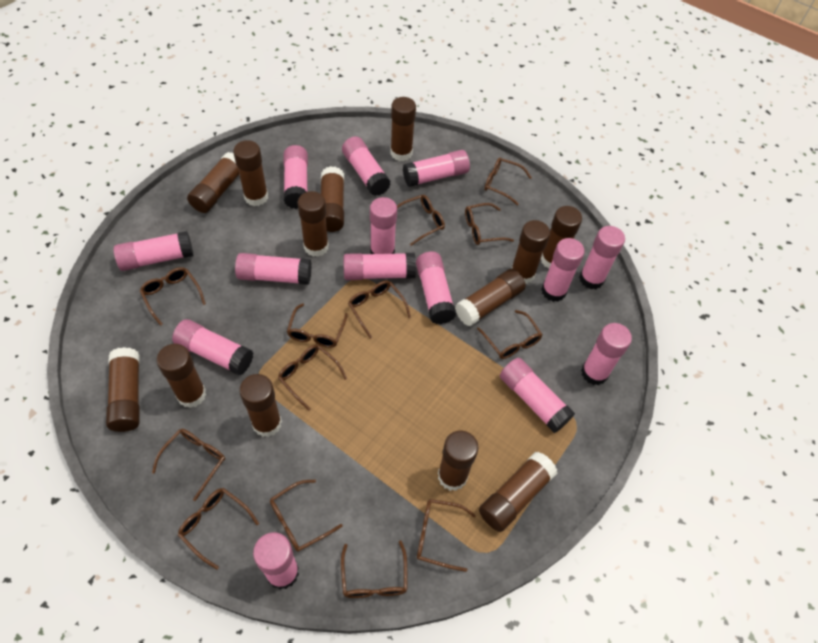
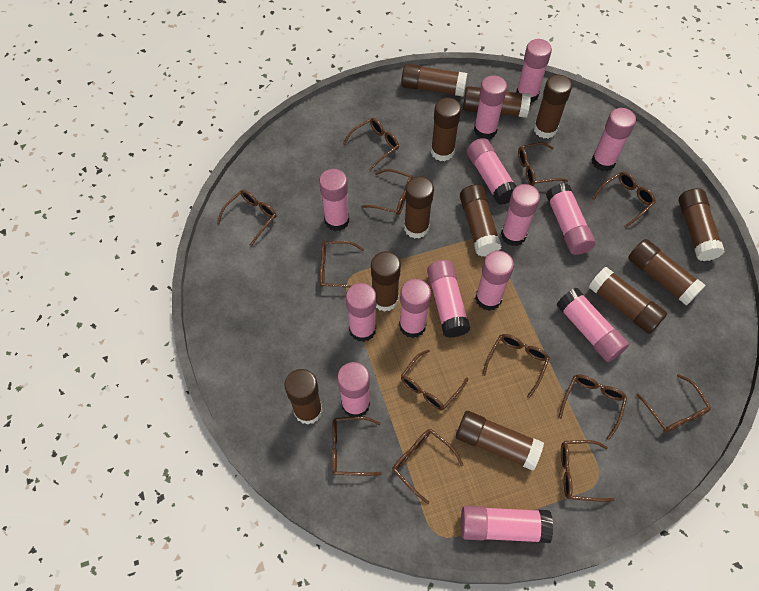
brown glue stick: [106,347,140,432] [157,344,206,408] [187,152,239,213] [233,140,268,206] [239,374,282,437] [298,191,329,257] [321,166,344,232] [390,97,416,161] [438,431,478,491] [455,269,525,326] [479,452,557,532] [511,220,550,284] [541,206,582,269] = 13 -> [284,369,323,425] [371,251,401,312] [401,63,467,96] [404,176,434,239] [431,98,461,161] [456,411,544,471] [460,185,502,257] [463,86,531,118] [534,75,572,139] [589,267,667,334] [628,239,706,306] [678,188,725,261] = 12

